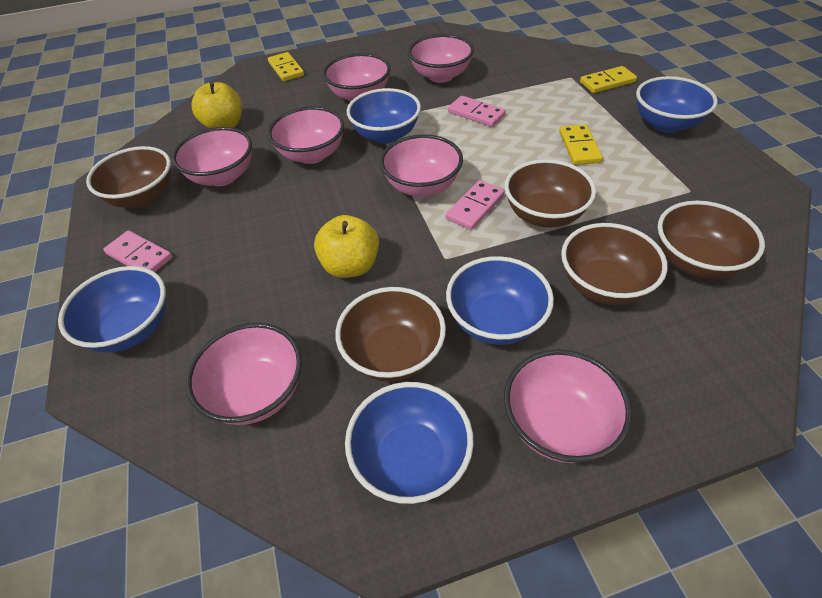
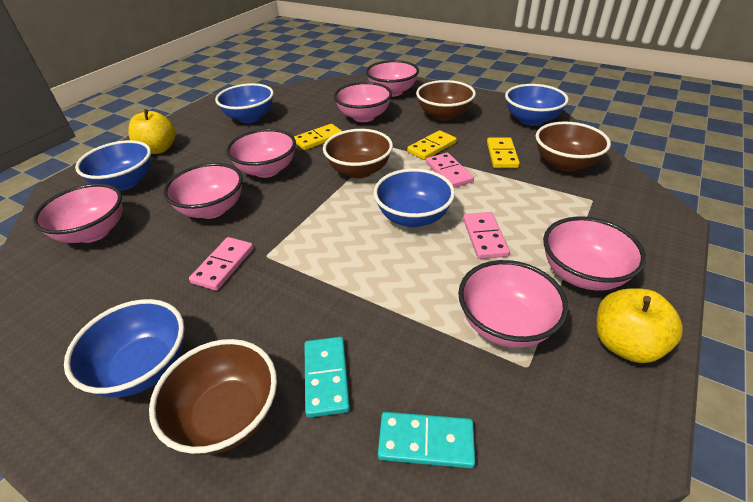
brown bowl: [86,146,171,208] [335,287,446,381] [505,159,596,228] [561,223,667,305] [657,201,765,279] = 5 -> [149,339,277,455] [323,129,393,178] [416,80,476,121] [536,122,611,172] = 4
turquoise domino: none = 0 -> [304,337,350,418] [378,412,476,468] = 2

